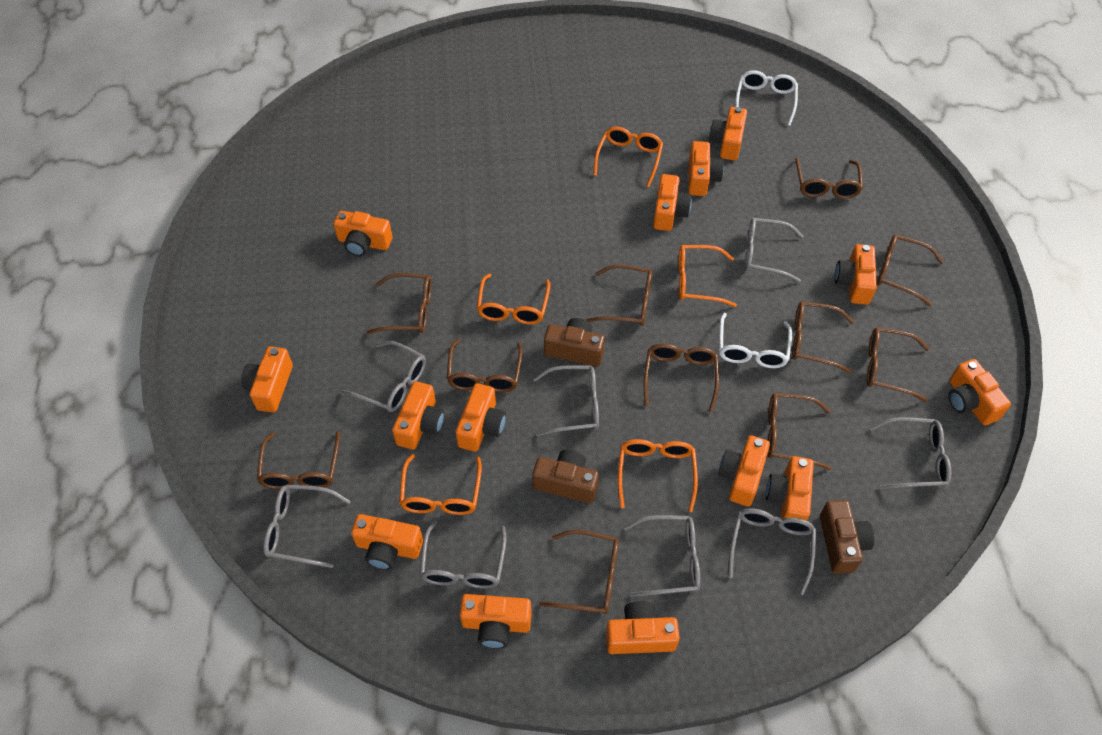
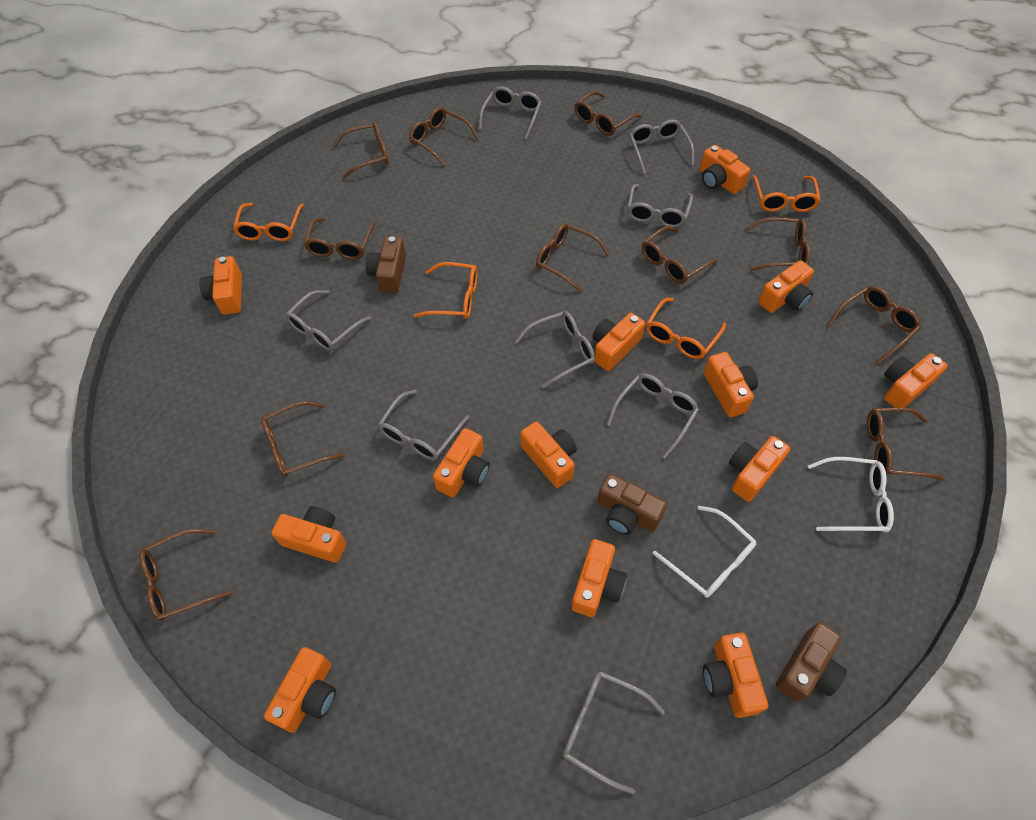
orange camera: [241,346,293,413] [333,211,393,256] [351,514,423,570] [392,381,445,450] [455,383,506,452] [460,594,532,649] [606,601,680,654] [653,174,692,231] [688,141,724,196] [709,107,747,161] [718,435,770,506] [766,456,814,521] [834,244,877,305] [948,359,1011,425] = 14 -> [199,256,242,315] [264,647,336,733] [271,506,346,563] [433,428,490,497] [521,422,577,488] [572,539,627,617] [592,313,645,371] [700,145,750,194] [703,352,758,417] [703,633,768,718] [729,436,790,502] [758,260,814,313] [884,353,947,408] = 13
orange glasses: [399,454,482,515] [477,274,551,325] [593,127,663,187] [618,439,698,512] [678,245,737,307] = 5 -> [233,203,304,241] [414,262,478,319] [646,298,726,359] [752,175,821,212] = 4

